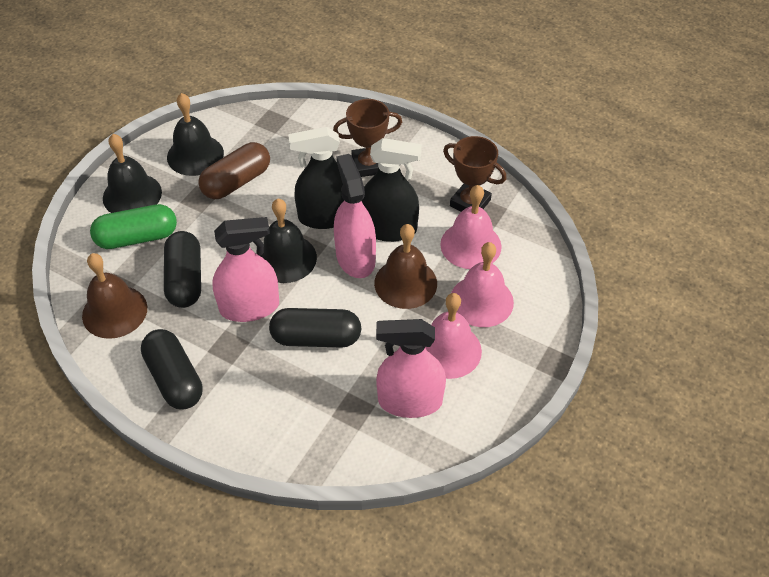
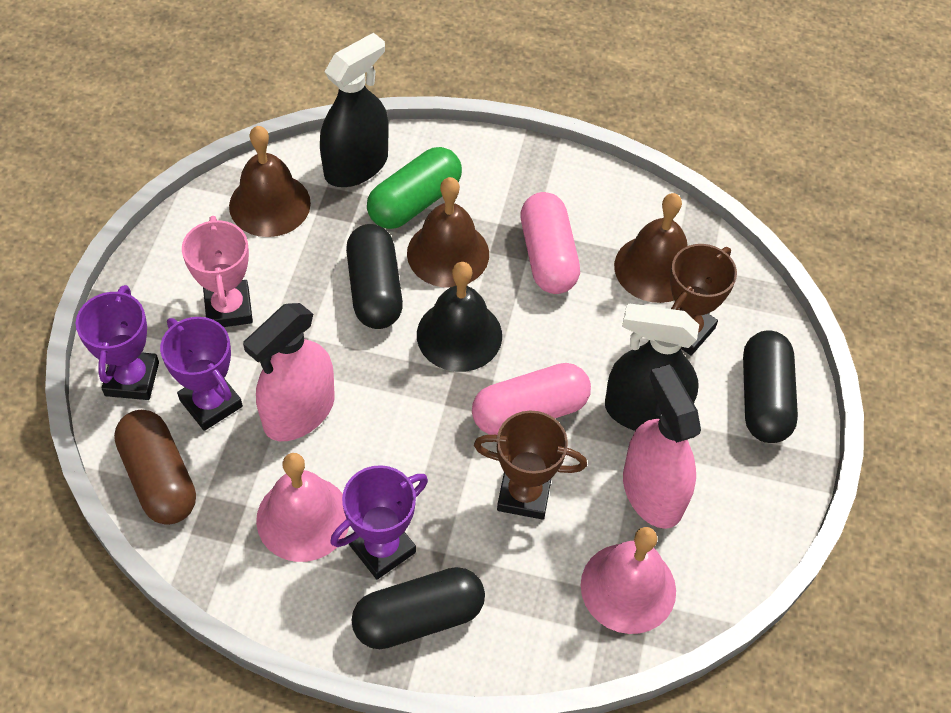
black bell: [103,134,162,213] [167,93,224,176] [256,199,317,283] = 3 -> [417,262,502,372] = 1
brown bell: [82,253,147,339] [374,224,437,309] = 2 -> [229,126,311,237] [407,177,489,288] [614,193,688,303] = 3
pink bell: [425,293,482,379] [440,185,502,269] [451,242,514,327] = 3 -> [256,453,349,562] [581,527,676,634] = 2
pink capsule: none = 0 -> [472,363,591,435] [521,192,580,294] = 2
pink spray bottle: [212,217,279,322] [334,154,376,278] [376,319,446,418] = 3 -> [243,303,335,441] [623,364,701,529] = 2
pink trophy: none = 0 -> [182,216,253,327] = 1
purple trophy: none = 0 -> [76,285,159,400] [160,317,243,431] [330,465,428,580] = 3

